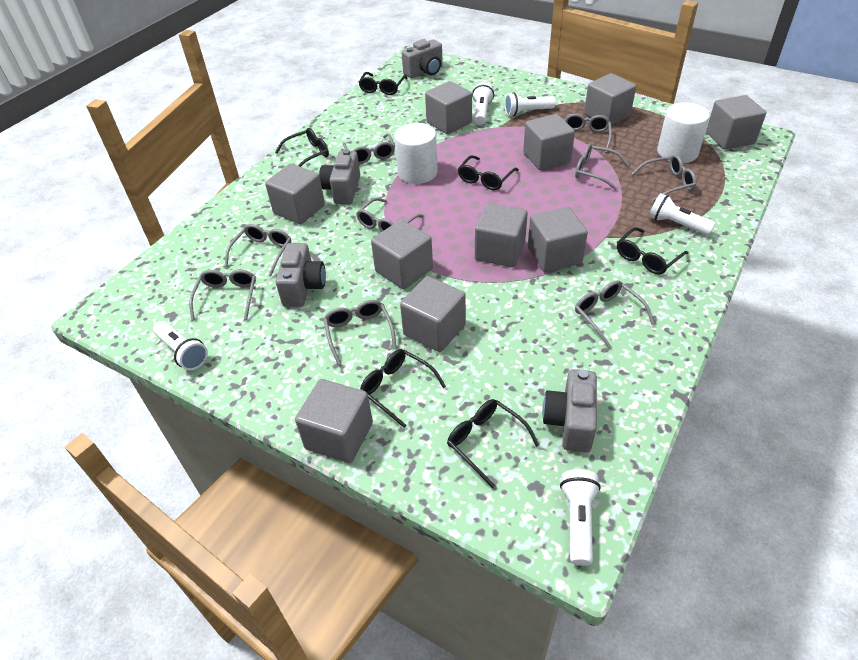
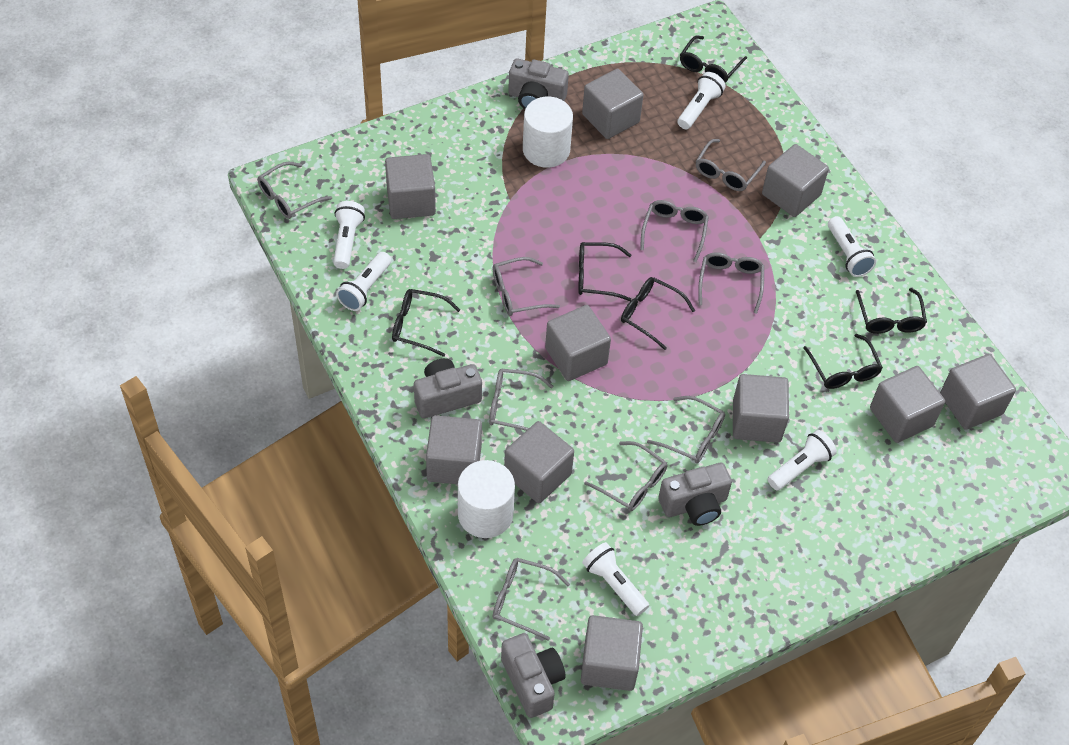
white flashlight: [153,321,208,370] [472,82,494,125] [505,93,556,116] [560,469,601,566] [649,193,715,235] = 5 -> [333,201,365,269] [336,252,391,311] [582,542,649,616] [677,72,726,129] [768,430,837,491] [828,216,876,277] = 6

